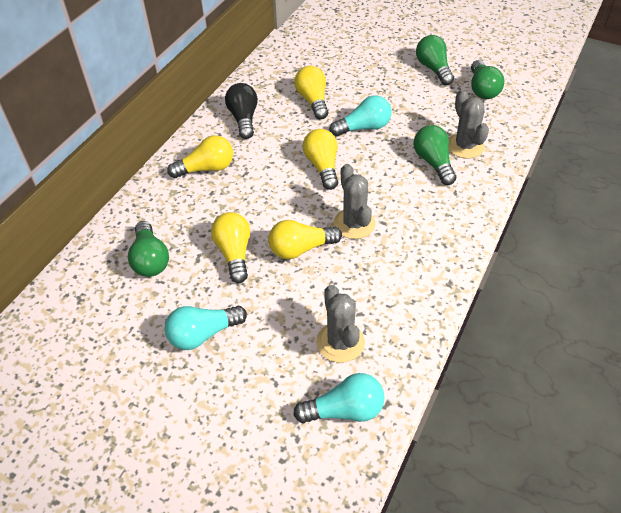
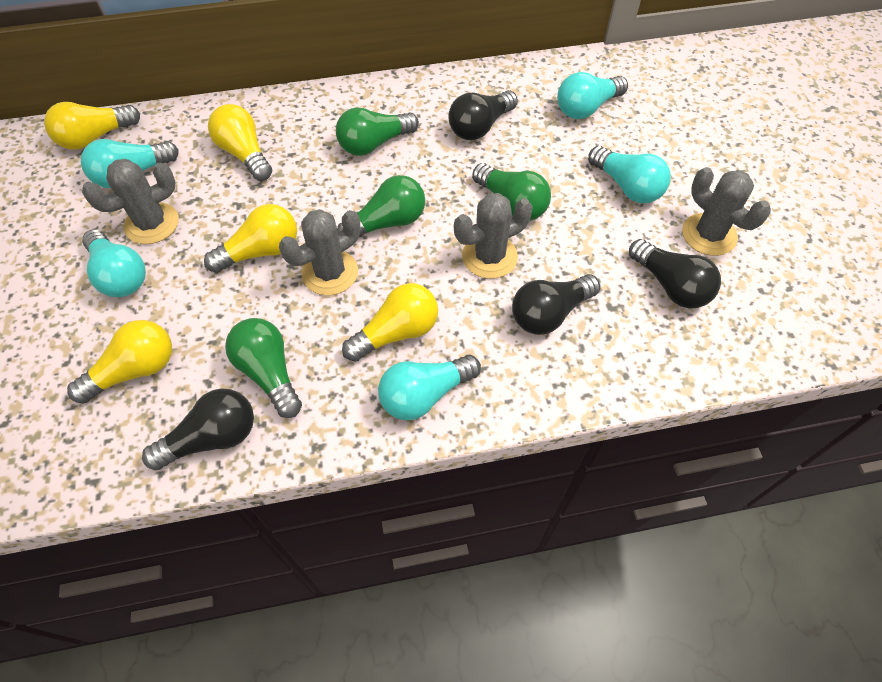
black light bulb: [225,83,258,139] = 1 -> [142,388,254,470] [448,90,518,140] [512,274,600,335] [629,239,721,309] = 4
grey cactus: [316,285,365,363] [334,164,375,239] [449,89,489,159] = 3 -> [82,159,179,244] [279,209,360,295] [454,193,533,279] [682,167,771,256] = 4
turquoise light bulb: [165,306,247,350] [293,373,385,423] [330,95,392,136] = 3 -> [81,139,179,188] [82,229,146,297] [378,355,481,420] [557,72,628,119] [588,146,671,203] = 5

